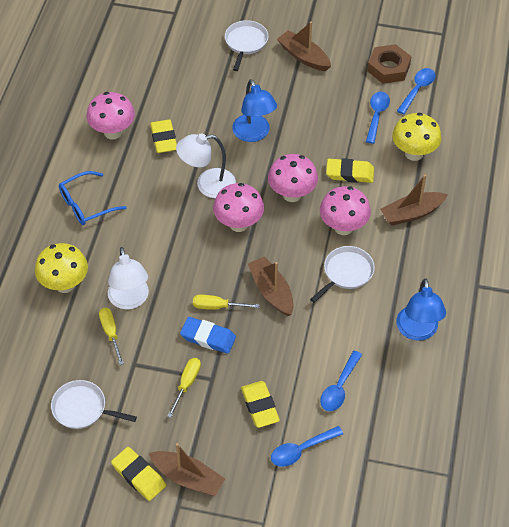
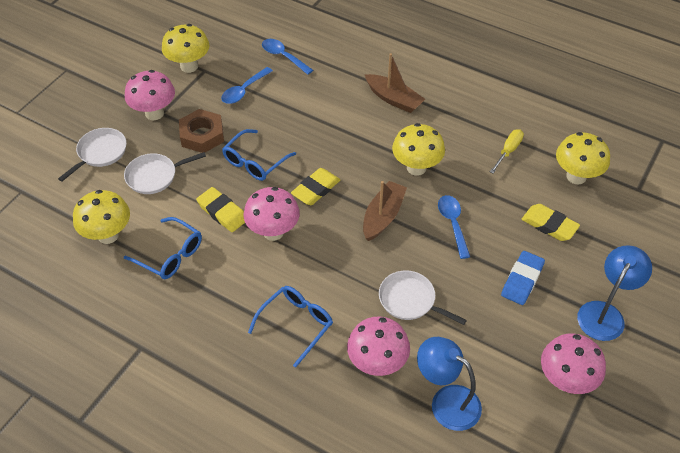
blue glasses: [59,171,127,225] = 1 -> [124,217,202,279] [222,129,296,181] [248,286,333,368] = 3
blue spoon: [271,426,343,467] [320,351,362,411] [366,92,390,144] [397,68,435,114] = 4 -> [221,67,273,104] [262,39,313,75] [438,195,470,259] = 3
brown boat: [149,443,225,496] [248,256,294,316] [277,22,331,71] [380,175,448,225] = 4 -> [363,181,407,241] [365,53,425,113] = 2
white lamp: [108,247,149,309] [176,133,236,198] = 2 -> none = 0
yellow eraser: [111,447,166,501] [150,119,177,153] [241,381,280,428] [326,158,374,183] = 4 -> [196,187,245,232] [291,168,340,205] [521,204,580,241] = 3
yellow mushroom: [35,243,88,293] [392,113,441,161] = 2 -> [73,190,130,244] [162,24,210,73] [392,123,445,176] [556,132,610,185] = 4
yellow screwdriver: [99,308,124,365] [167,358,201,418] [193,295,260,310] = 3 -> [490,129,524,173] = 1

